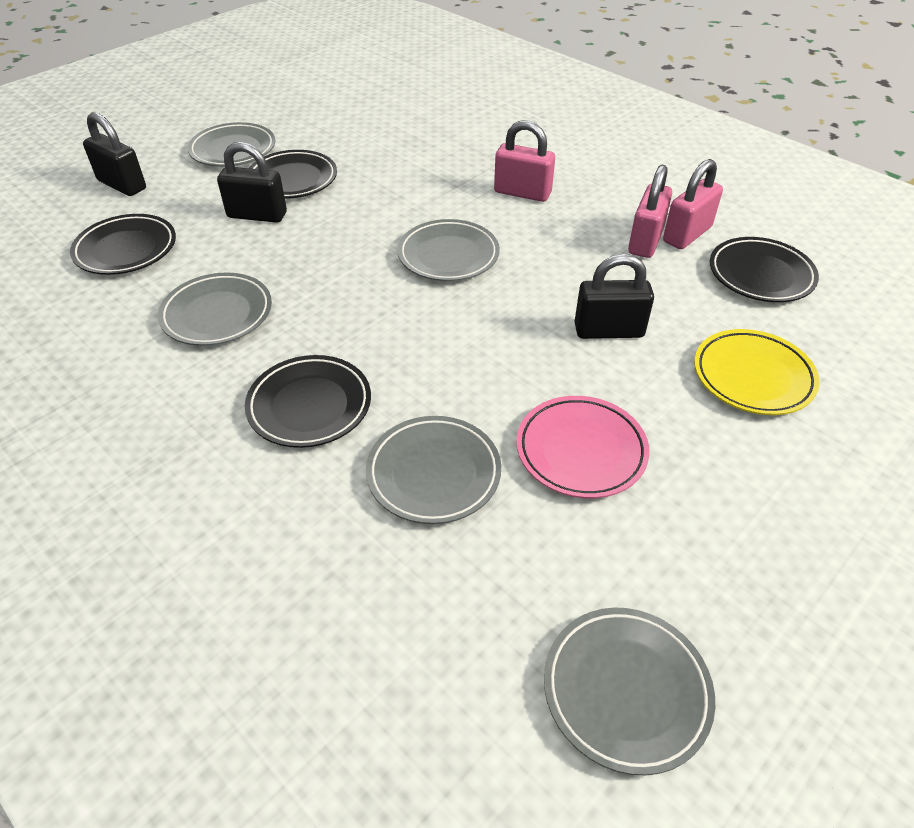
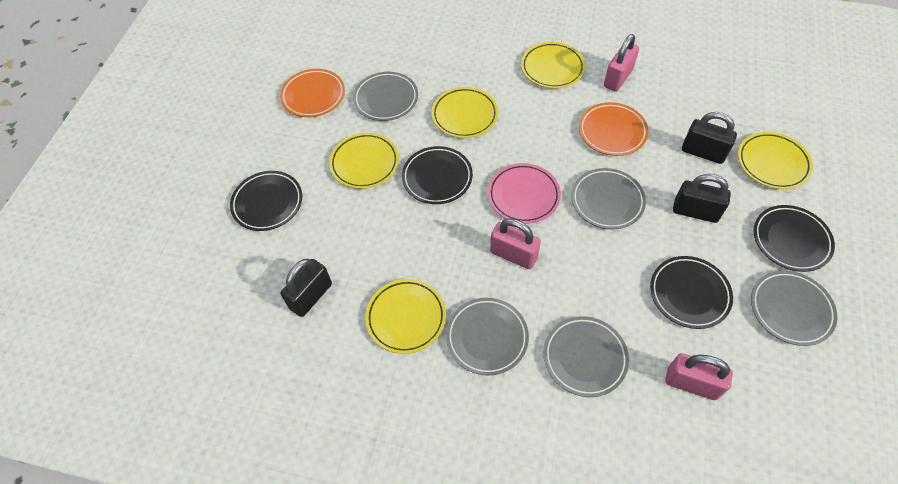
orange plate: none = 0 -> [280,69,345,117] [579,102,649,156] = 2
yellow plate: [694,329,820,415] = 1 -> [329,133,399,189] [365,279,446,354] [432,87,498,138] [521,42,585,88] [738,132,813,189] = 5

